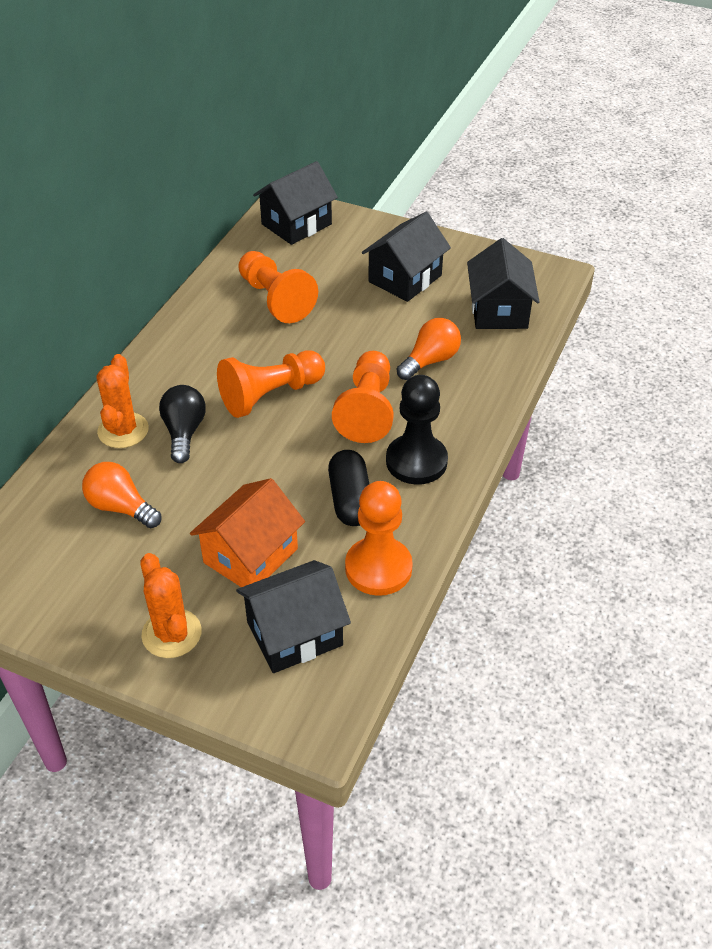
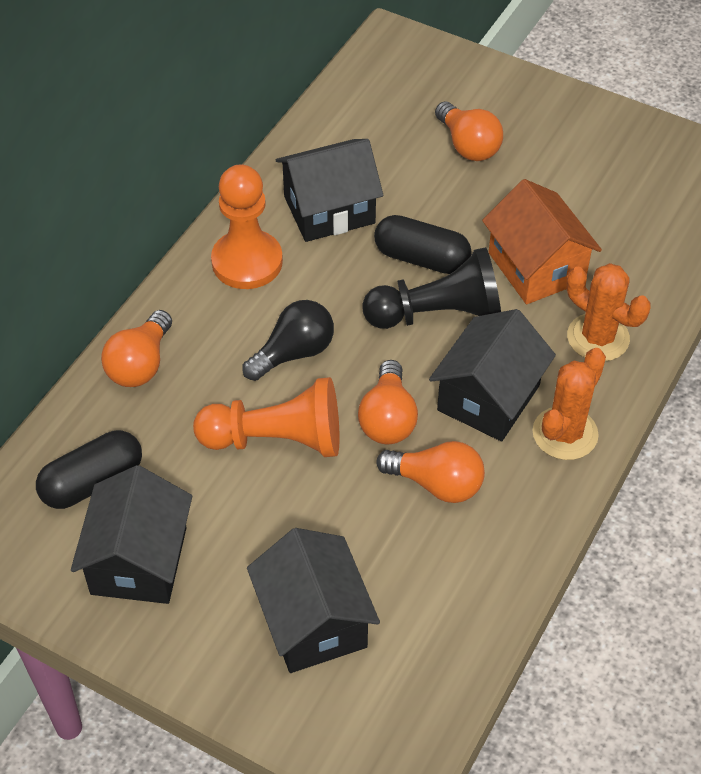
black capsule: [328,450,369,526] = 1 -> [36,430,142,509] [374,215,472,274] = 2
orange light bulb: [82,462,161,528] [397,318,461,380] = 2 -> [101,310,172,387] [358,360,418,444] [377,441,485,503] [435,101,503,161] = 4
orange pawn: [217,350,325,418] [238,251,318,323] [332,351,394,443] [345,481,413,596] = 4 -> [193,377,340,457] [211,164,283,289] = 2

